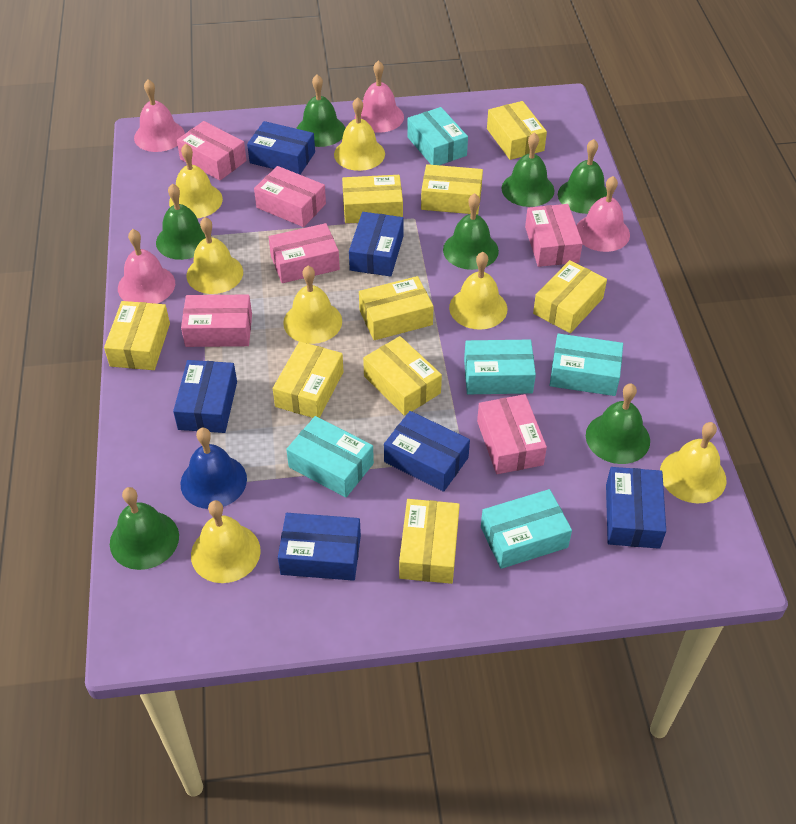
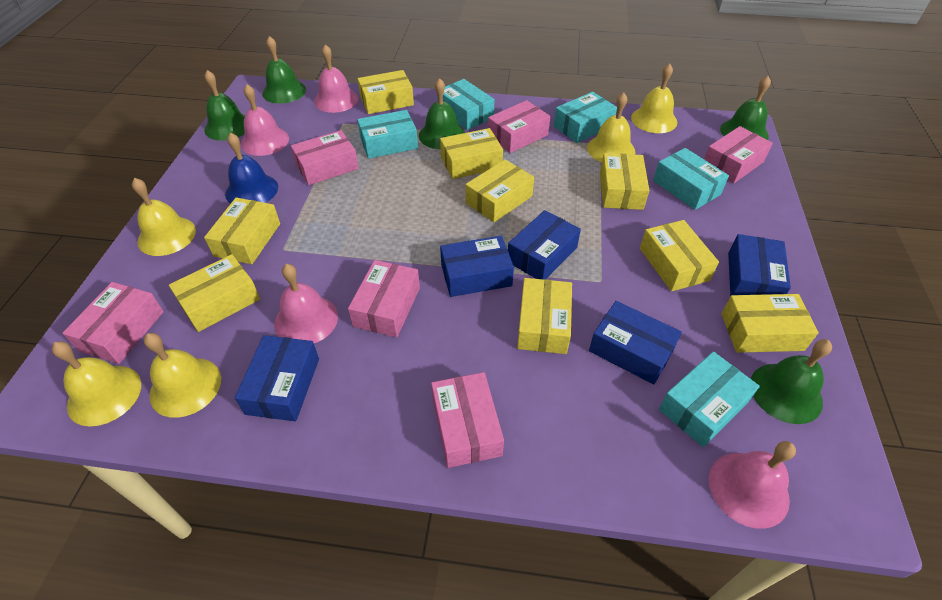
blue box: [173,360,237,433] [247,121,315,175] [278,513,361,581] [349,212,403,276] [384,411,470,492] [606,467,666,549] = 6 -> [235,335,319,421] [440,236,514,297] [508,210,581,280] [589,301,682,384] [728,234,791,297] = 5
green bell: [110,487,179,570] [156,184,206,260] [296,75,345,147] [443,193,499,270] [502,132,554,207] [558,139,607,214] [586,383,650,464] = 7 -> [204,70,245,141] [262,36,306,104] [419,78,465,149] [720,76,771,140] [751,339,832,424] = 5
yellow bell: [169,144,223,218] [186,217,243,294] [191,500,261,583] [283,266,342,344] [334,97,385,171] [449,252,507,330] [660,422,726,503] = 7 -> [52,341,141,426] [132,178,196,256] [144,333,221,418] [587,92,635,162] [631,64,677,133] = 5

